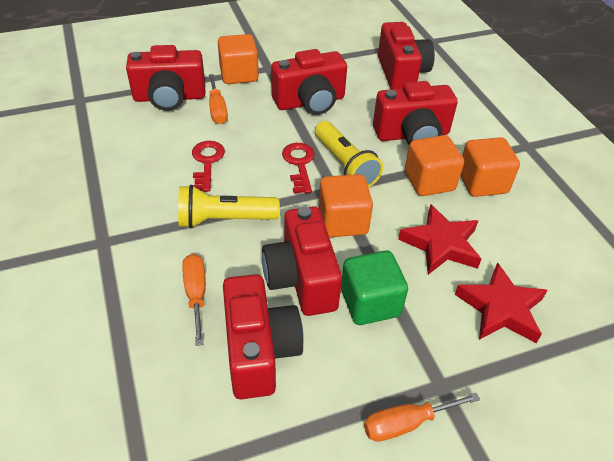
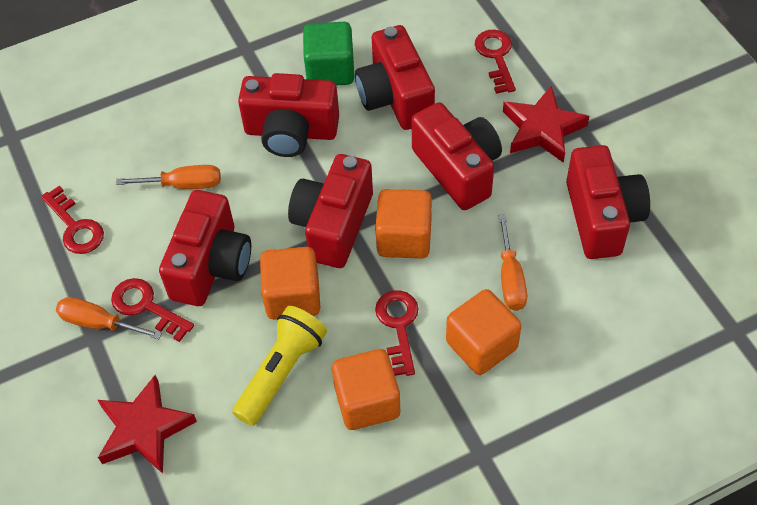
red key: [192,141,225,192] [282,143,315,193] = 2 -> [41,186,104,254] [111,278,194,342] [375,290,418,376] [475,30,516,94] = 4
yellow flashlight: [178,185,280,228] [315,121,383,188] = 2 -> [232,306,327,426] = 1

